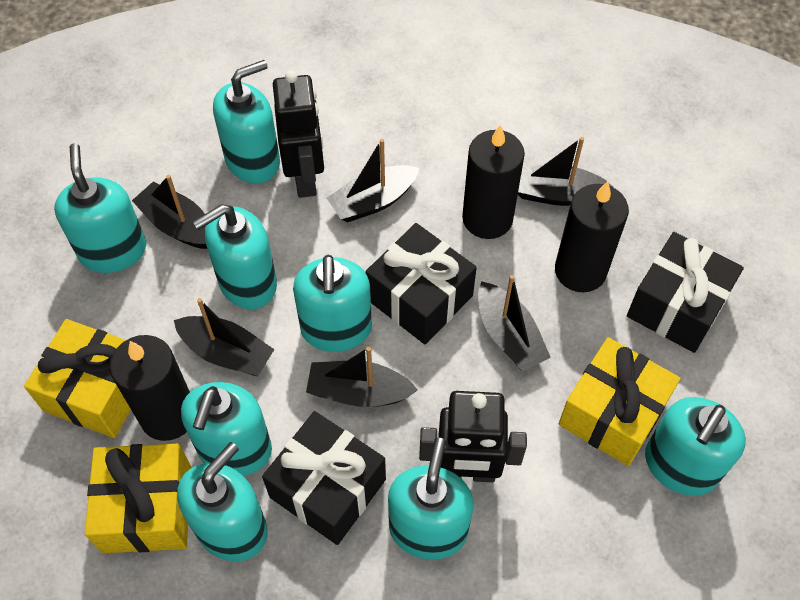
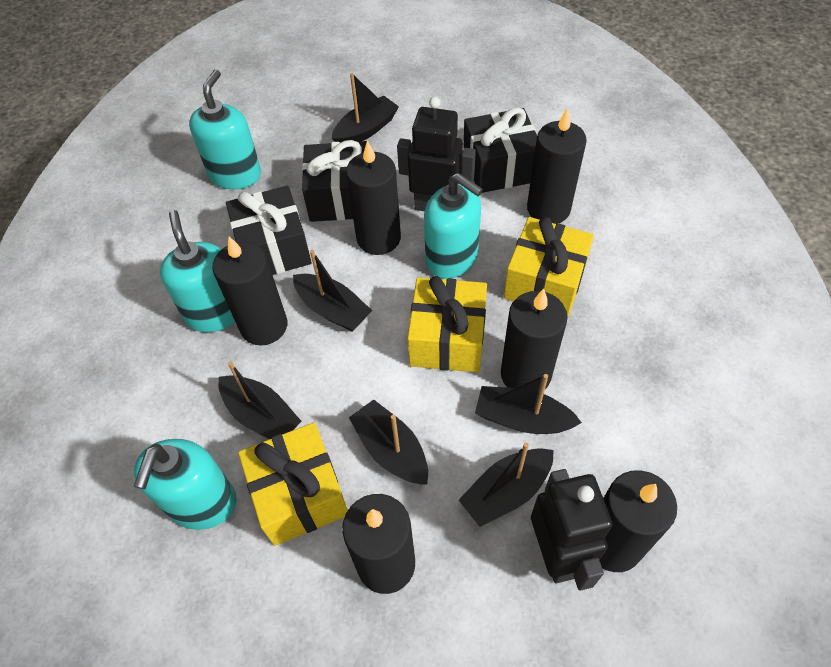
black candle: [110,335,190,441] [462,124,525,239] [555,181,629,292] = 3 -> [212,237,287,346] [342,494,415,594] [346,141,401,255] [501,288,567,392] [527,108,587,224] [599,470,677,572] = 6
turquoise soap dispenser: [54,144,146,273] [177,442,268,561] [181,382,272,476] [193,204,277,309] [213,60,280,184] [293,255,372,352] [388,438,473,560] [645,397,746,496] = 8 -> [134,439,237,530] [160,210,235,332] [189,70,261,190] [424,173,483,279] = 4

